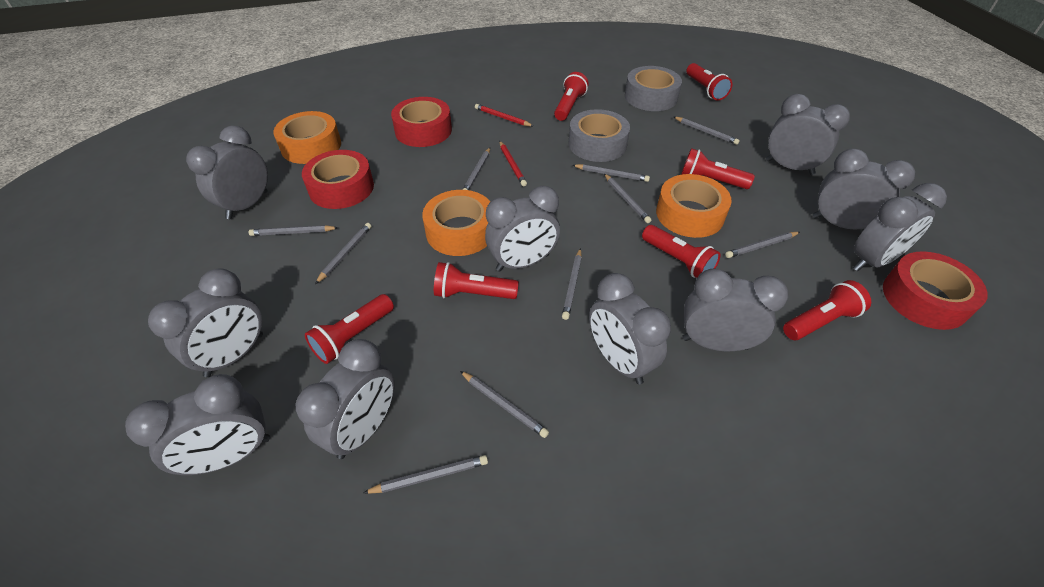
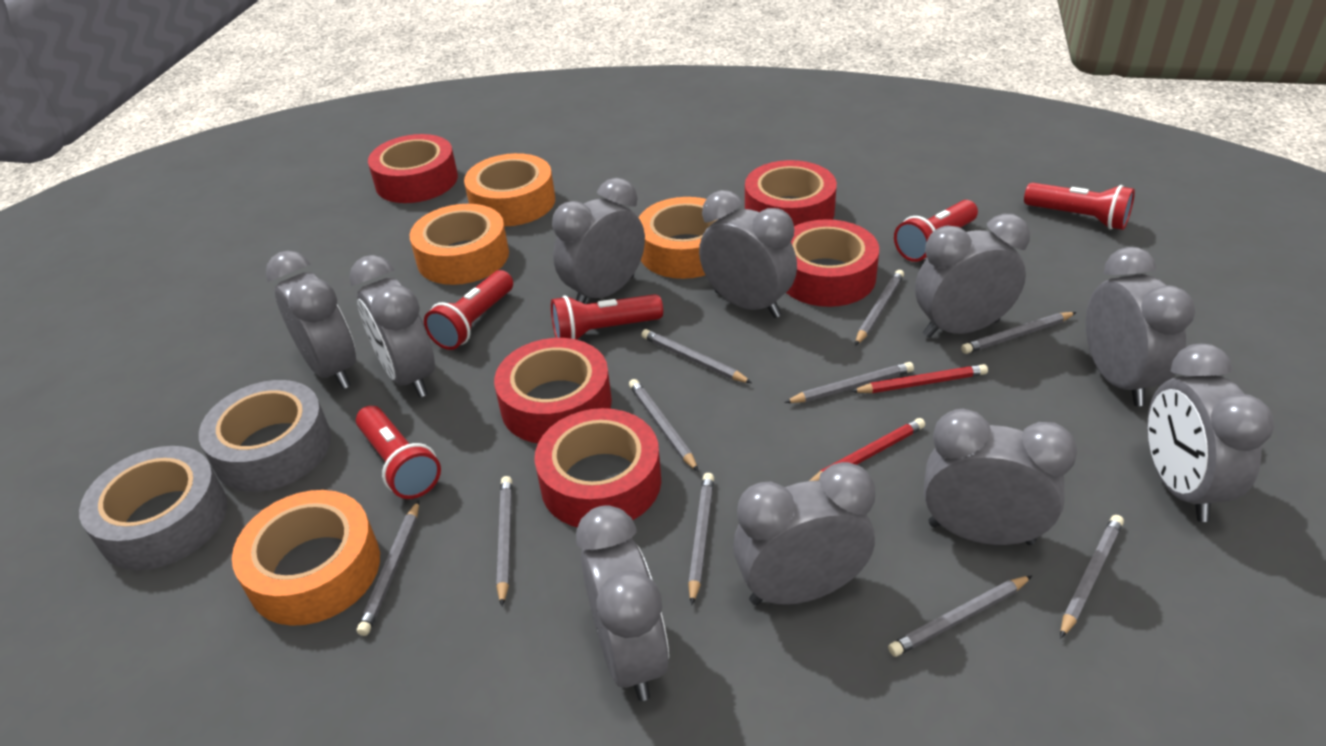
orange tape: [273,111,341,164] [422,190,490,256] [656,174,732,238] = 3 -> [232,490,380,626] [410,204,509,285] [464,153,555,226] [638,197,718,279] = 4
red flashlight: [305,294,394,364] [434,262,519,299] [554,72,589,121] [642,225,721,278] [681,148,755,189] [686,63,733,101] [783,280,871,340] = 7 -> [356,406,441,499] [424,270,513,350] [551,294,663,340] [894,200,978,262] [1024,183,1135,230] = 5
red tape: [302,150,374,209] [391,97,452,147] [883,251,988,330] = 3 -> [368,134,458,203] [494,338,612,443] [534,408,661,527] [745,160,837,226] [786,219,879,307] = 5

